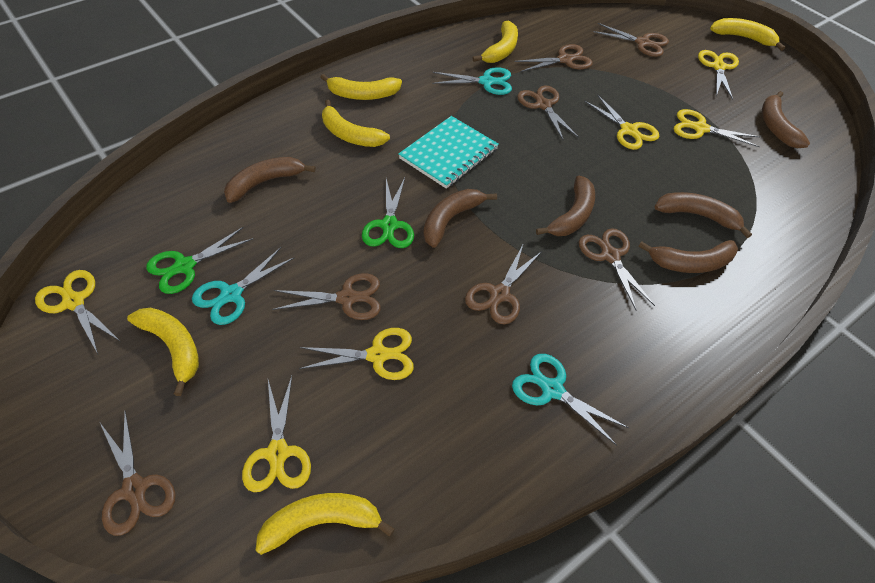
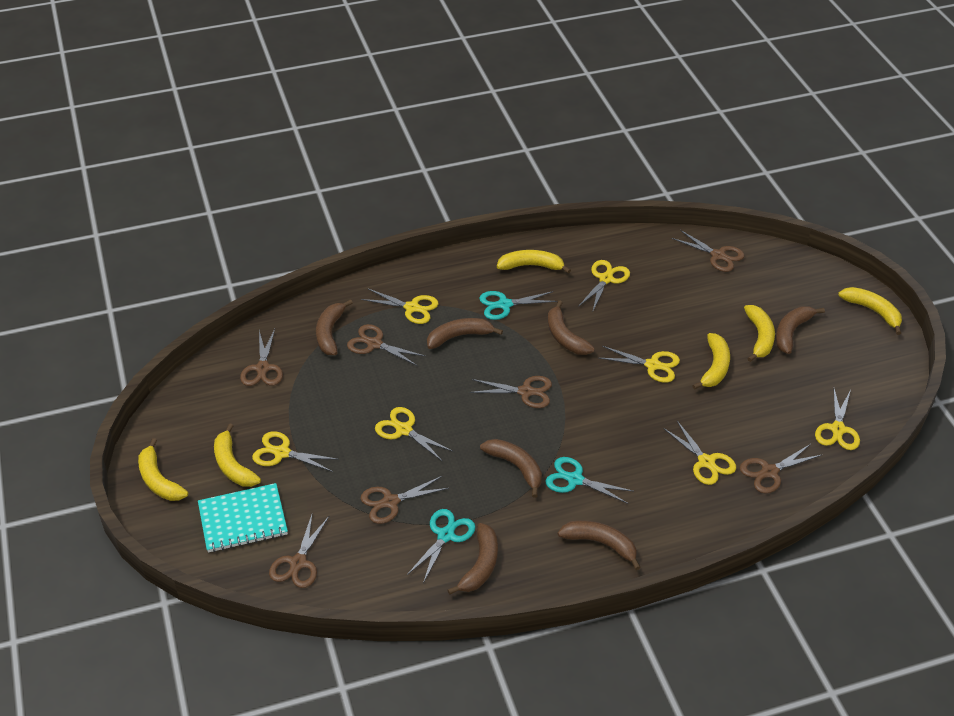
brown banana: [224,157,316,203] [424,189,497,248] [536,176,595,236] [638,240,738,273] [655,192,752,238] [762,91,810,148] = 6 -> [316,299,353,355] [427,318,503,349] [448,523,498,595] [480,439,542,498] [548,300,595,355] [558,520,641,570] [776,306,825,354] = 7
green scissors: [146,227,253,294] [362,178,414,248] = 2 -> none = 0
yellow scissors: [35,270,120,354] [242,376,311,492] [299,328,414,380] [585,94,659,150] [674,109,760,147] [698,50,739,99] = 6 -> [252,431,339,472] [361,288,438,324] [375,407,454,462] [578,260,630,313] [599,346,680,383] [663,421,736,485] [815,389,860,450] = 7

